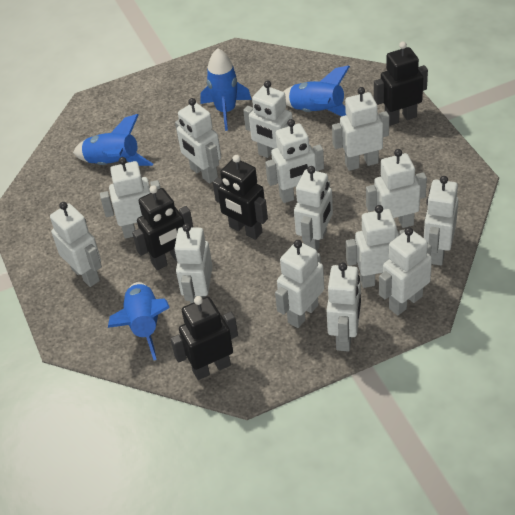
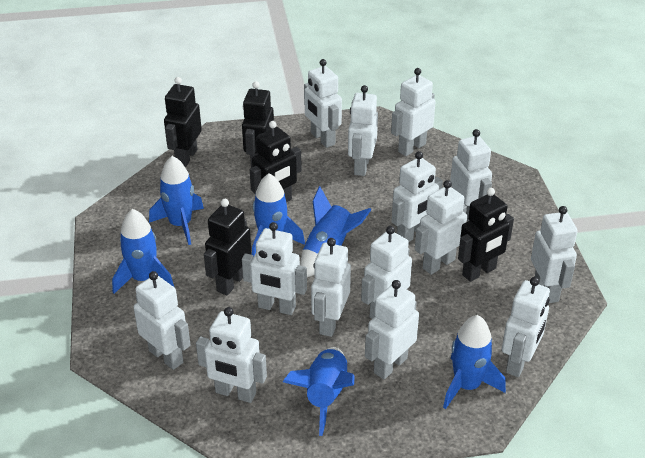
black robot: [132,185,193,270] [171,296,238,380] [213,155,268,240] [374,42,428,126] = 4 -> [164,77,202,167] [204,199,252,296] [242,81,274,168] [250,121,302,202] [458,188,514,282] = 5
blue rocket: [73,114,153,166] [108,282,170,360] [200,48,252,131] [283,65,350,117] = 4 -> [112,209,174,294] [149,156,204,245] [252,173,305,256] [283,347,355,436] [300,186,371,277] [443,315,506,409] = 6

